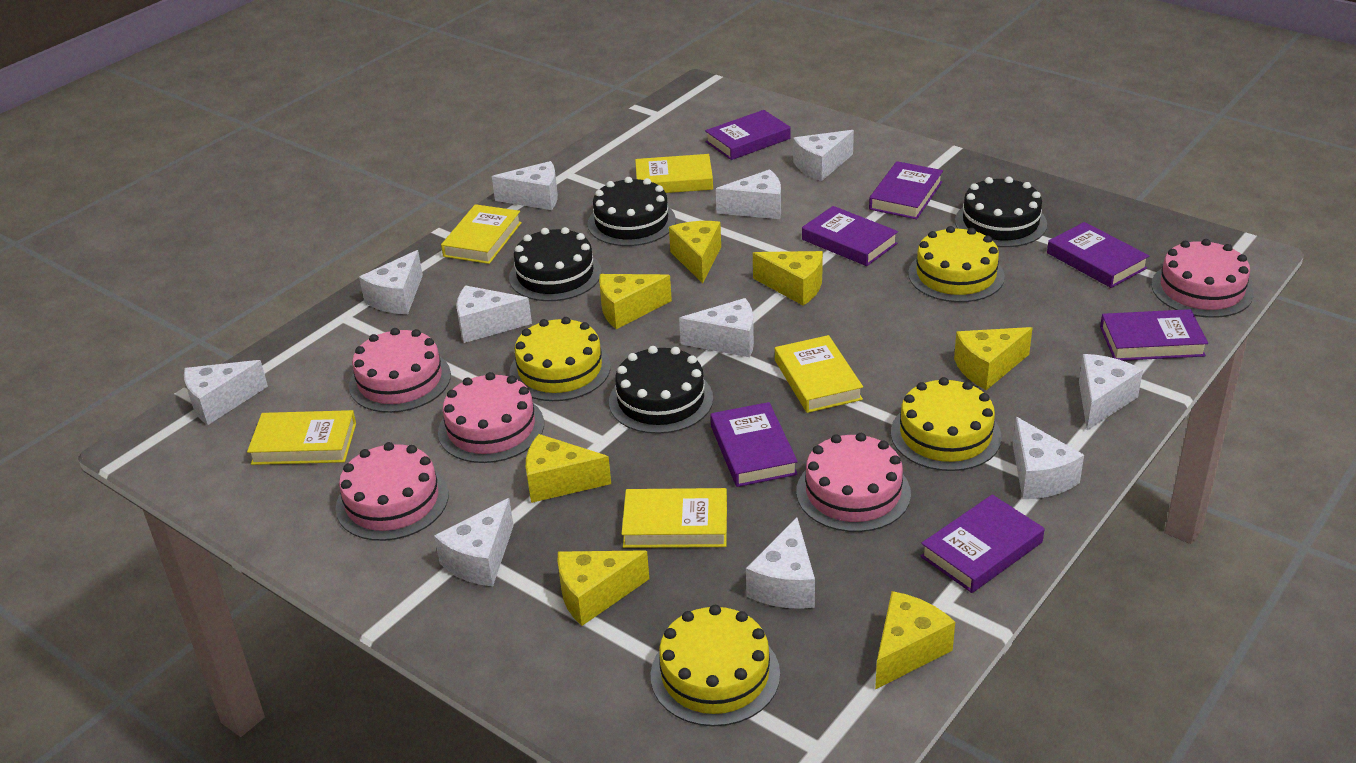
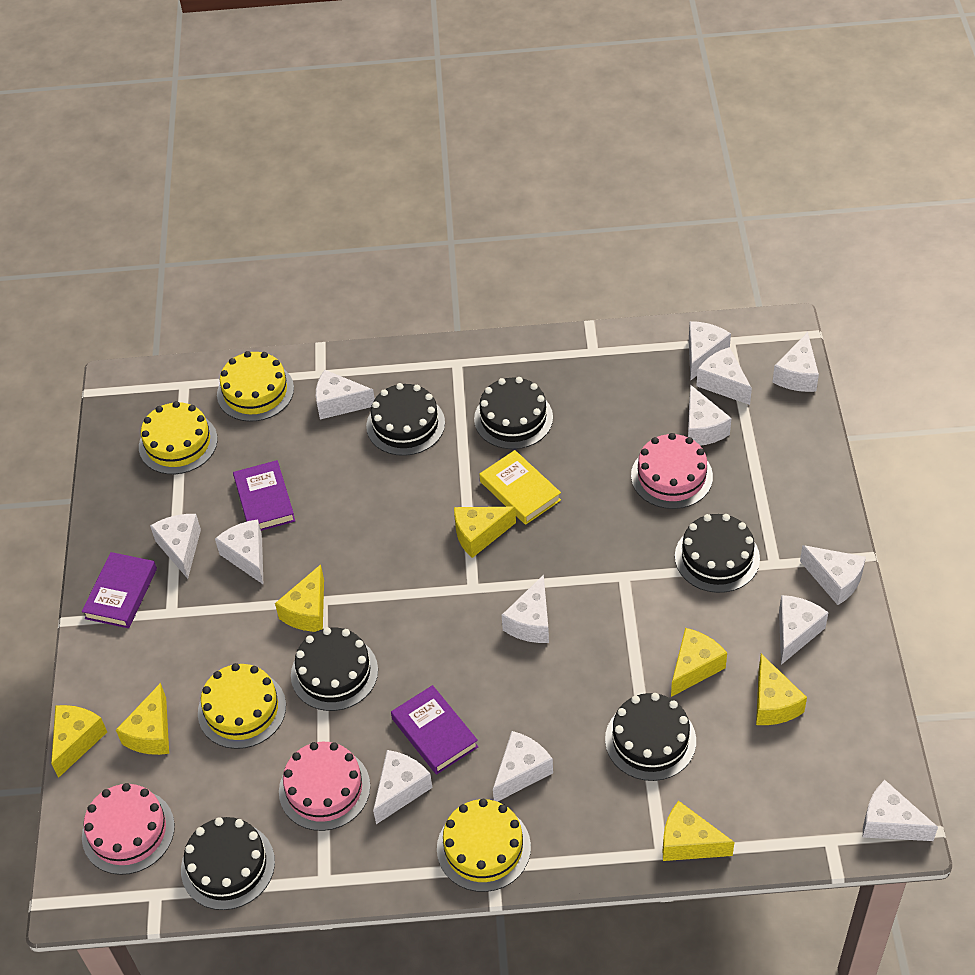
black cake: [509,227,602,301] [587,177,676,246] [609,346,713,434] [955,176,1047,247] = 4 -> [181,817,275,910] [291,627,378,711] [366,383,445,456] [474,377,553,449] [605,693,696,781] [675,514,760,593] = 6
pink cake: [335,442,449,541] [349,328,451,413] [438,372,544,463] [796,433,911,532] [1151,239,1254,318] = 5 -> [82,783,175,875] [279,742,370,831] [631,433,713,509] = 3
purple book: [705,110,791,160] [710,402,798,487] [802,206,898,266] [869,161,943,219] [920,495,1044,593] [1047,222,1149,288] [1100,309,1208,361] = 7 -> [82,552,157,628] [233,460,295,531] [391,685,478,775] = 3
white cheese: [184,360,268,425] [359,250,423,314] [434,498,514,586] [456,285,532,343] [492,161,558,210] [679,298,754,357] [716,169,781,219] [746,517,815,609] [793,130,854,181] [1013,417,1084,499] [1079,354,1143,430] = 11 -> [150,514,201,579] [215,519,263,584] [316,370,375,419] [373,750,432,824] [493,731,553,802] [502,575,549,643] [688,385,731,446] [689,321,731,380] [697,347,752,405] [772,332,819,392] [779,595,829,665] [800,545,866,605] [863,780,938,841] = 13
yellow book: [247,410,356,465] [441,204,522,264] [621,488,727,548] [635,154,713,193] [775,335,863,413] = 5 -> [479,450,561,525] = 1

